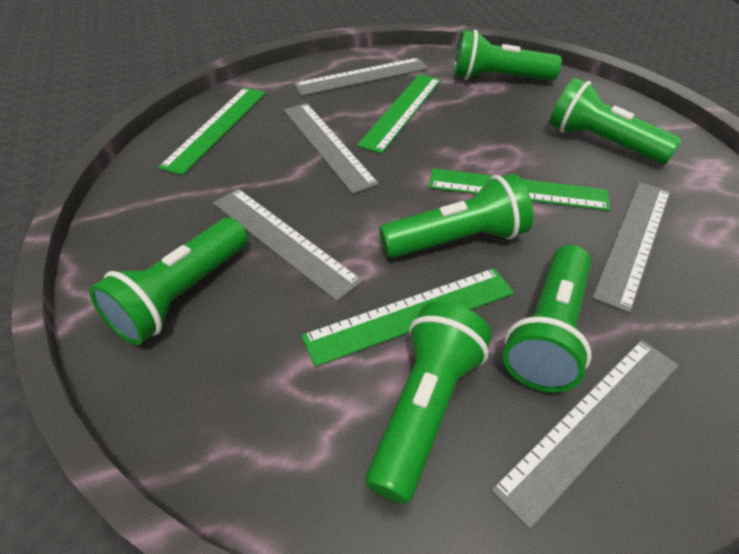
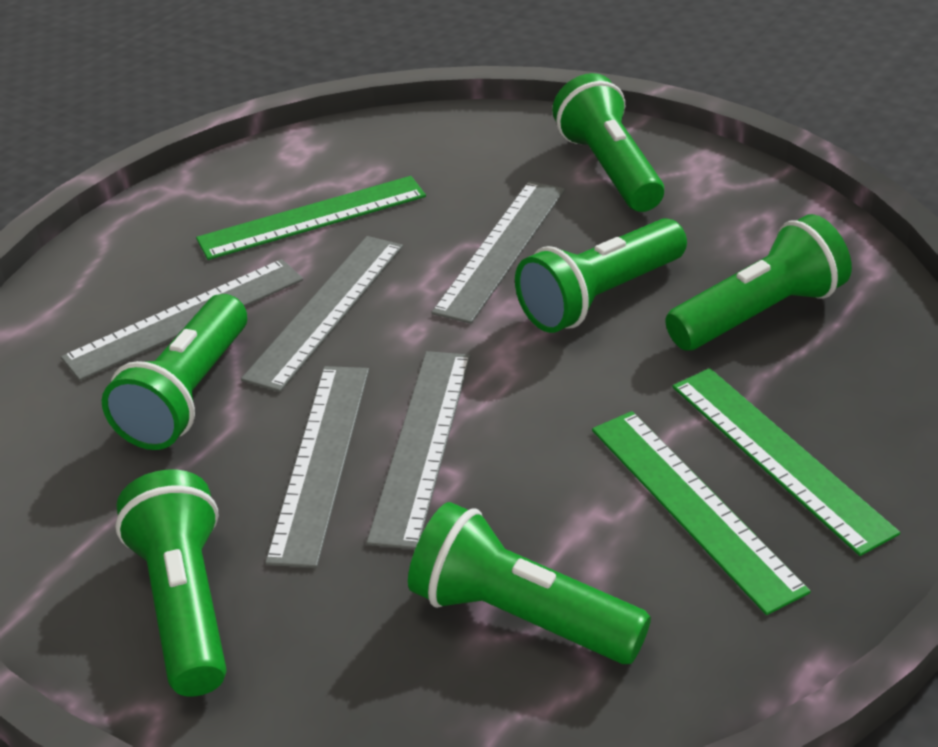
green ruler: [158,88,266,175] [302,268,514,367] [357,74,441,154] [429,168,611,211] = 4 -> [196,176,426,260] [592,411,811,615] [672,368,900,556] = 3

